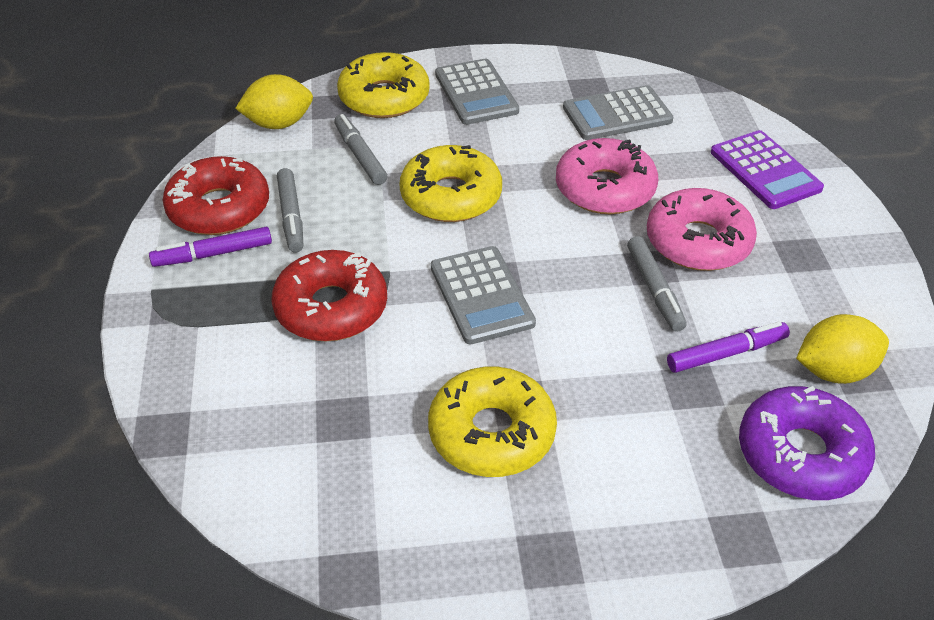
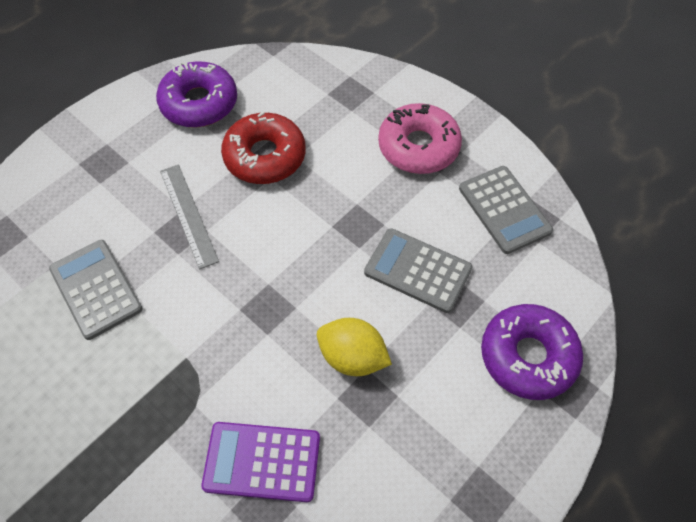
grey marker: [277,168,303,252] [334,114,387,185] [627,236,687,332] = 3 -> none = 0
grey ruler: none = 0 -> [160,165,219,269] = 1
pink donut: [556,138,658,214] [647,188,757,271] = 2 -> [378,103,462,174] = 1
purple donut: [739,386,875,500] = 1 -> [156,61,237,128] [481,304,583,400] = 2
purple marker: [149,227,272,267] [667,321,790,373] = 2 -> none = 0
red donut: [163,156,269,235] [272,250,387,342] = 2 -> [221,112,306,184] = 1
yellow donut: [337,52,430,118] [399,145,502,222] [428,367,557,477] = 3 -> none = 0
yellow lemon: [235,74,313,129] [796,314,889,384] = 2 -> [317,318,392,376] = 1

